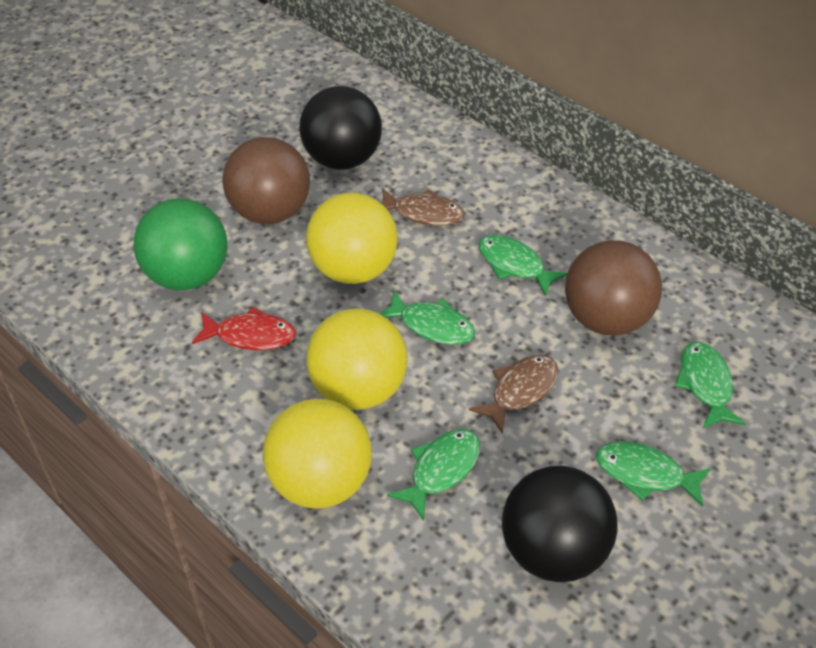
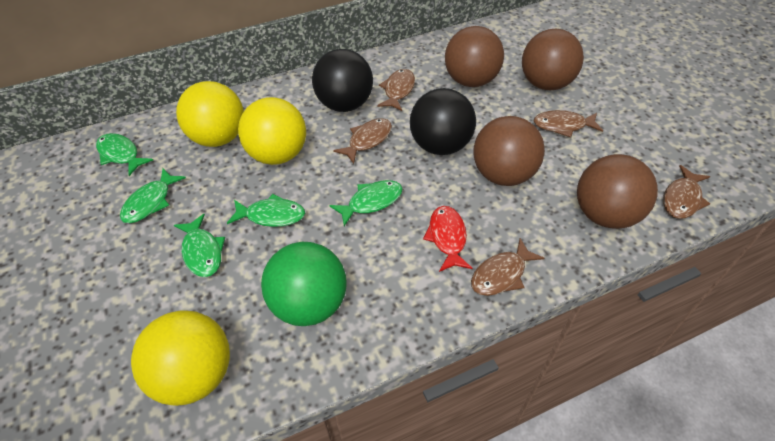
brown ball: [222,137,310,224] [565,240,662,336] = 2 -> [445,26,504,87] [474,116,545,186] [522,29,584,90] [577,154,658,229] = 4
brown fish: [381,188,465,226] [469,355,558,434] = 2 -> [333,118,392,164] [377,69,415,111] [471,238,545,296] [534,110,603,137] [663,165,710,219] = 5

